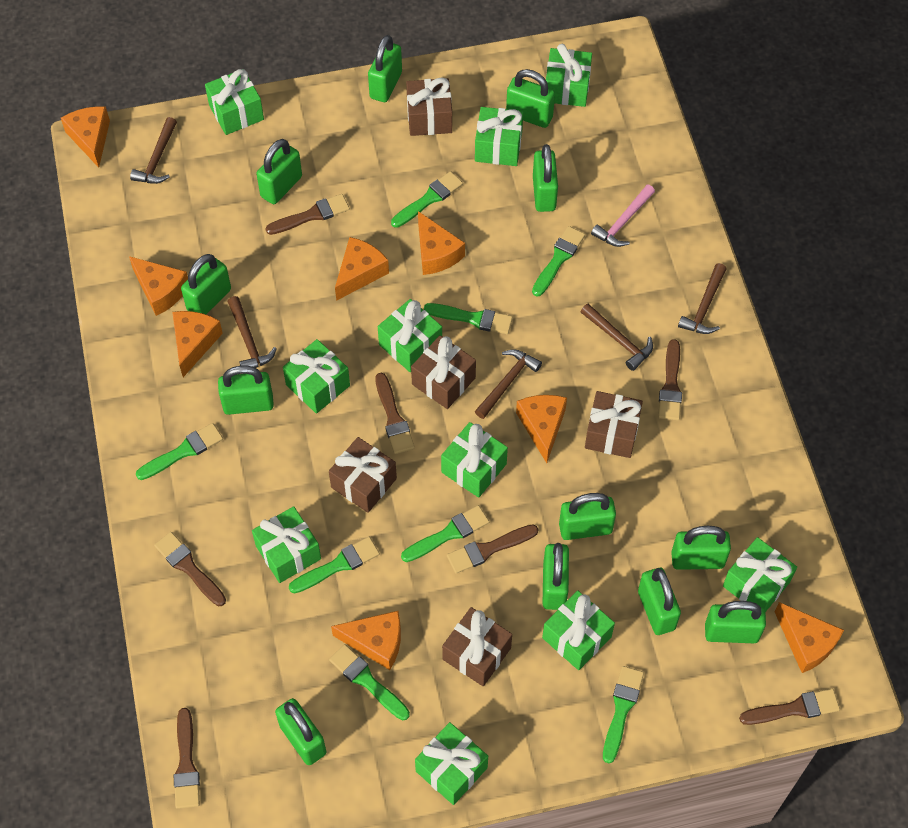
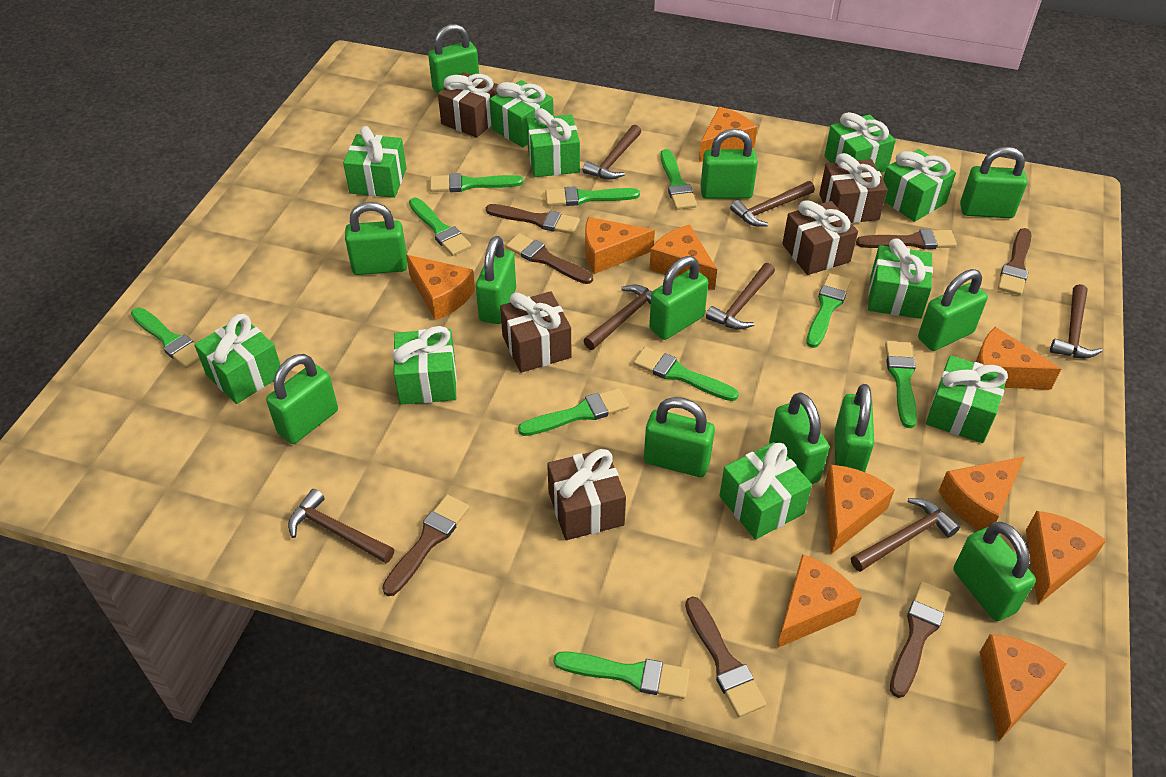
brown hammer: [130,117,177,184] [228,296,277,368] [475,349,542,419] [581,304,653,371] [678,263,726,334] = 5 -> [288,489,395,563] [582,125,641,179] [583,285,653,350] [706,263,775,330] [730,181,815,227] [851,498,960,572] [1050,284,1102,359] = 7
green brush: [136,423,223,480] [289,537,380,594] [329,644,410,720] [391,171,463,228] [401,505,489,562] [424,303,513,334] [532,226,585,297] [603,666,644,763] = 8 -> [131,307,200,368] [409,198,471,256] [430,173,524,192] [518,388,629,436] [545,186,640,206] [553,651,690,699] [633,347,739,401] [660,149,697,210] [806,273,851,348] [885,341,917,428] = 10
orange cheese: [61,107,110,168] [129,256,188,316] [172,311,223,377] [331,611,401,670] [335,237,389,301] [418,211,465,275] [516,395,567,463] [775,602,844,673] = 8 -> [406,255,475,320] [585,217,655,274] [649,224,717,290] [699,107,757,162] [777,554,862,648] [825,465,895,554] [939,457,1024,530] [976,327,1061,389] [980,634,1066,741] [1026,511,1106,605] = 10
pink hammer: [591,185,655,247] = 1 -> none = 0

